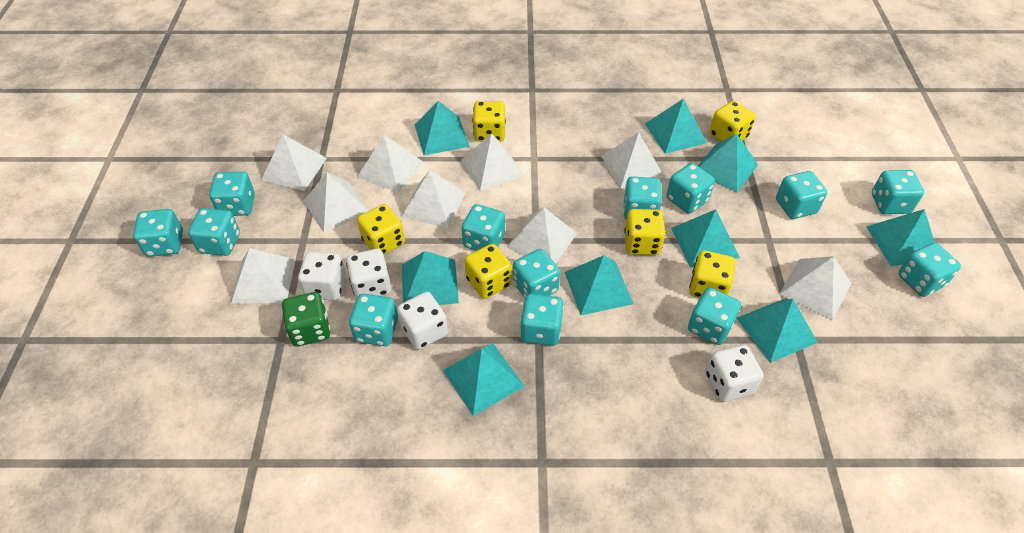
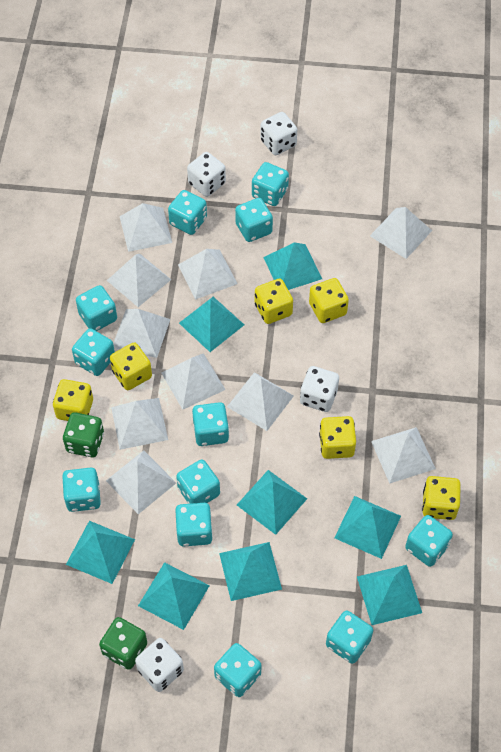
green dice: [282,292,330,346] = 1 -> [63,412,104,458] [99,617,147,670] = 2
turquoise dice: [133,209,183,257] [188,208,240,256] [209,171,255,216] [349,294,398,346] [462,204,505,251] [513,249,560,298] [520,293,564,346] [623,176,662,220] [667,163,715,214] [688,287,741,345] [776,171,827,219] [872,170,924,214] [898,243,961,297] = 13 -> [62,468,101,512] [72,328,115,376] [76,285,117,331] [168,190,207,235] [175,503,213,546] [176,459,220,504] [192,402,229,446] [214,643,261,697] [235,198,273,242] [252,162,289,206] [326,610,373,664] [405,515,453,567] = 12
turquoise pyramid: [402,251,459,305] [415,101,470,155] [443,343,525,416] [565,255,634,315] [645,99,707,154] [671,209,740,268] [698,134,758,192] [737,299,818,363] [866,209,935,266] = 9 -> [66,521,135,584] [138,562,210,630] [179,297,244,352] [219,542,282,601] [237,470,307,535] [263,242,322,290] [334,496,401,559] [357,565,422,625] = 8
white pyramid: [231,248,295,304] [261,135,327,191] [304,172,369,233] [357,135,423,193] [401,171,466,228] [462,133,524,191] [507,207,577,264] [601,132,665,189] [779,256,852,320] = 9 -> [106,450,176,514] [107,254,171,307] [111,398,168,450] [113,309,171,358] [120,203,172,252] [161,353,226,410] [178,249,238,300] [227,372,294,431] [370,207,432,259] [371,427,436,484] = 10

